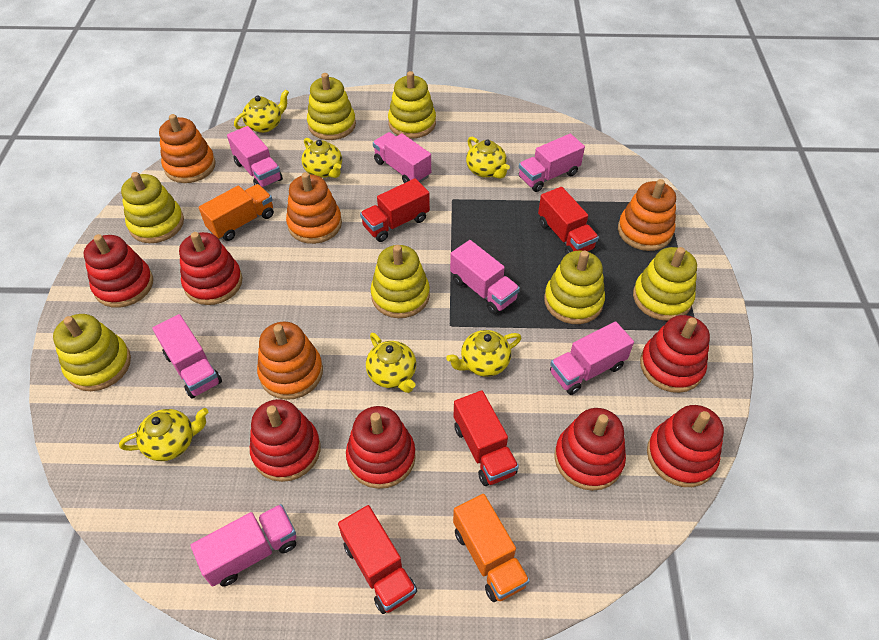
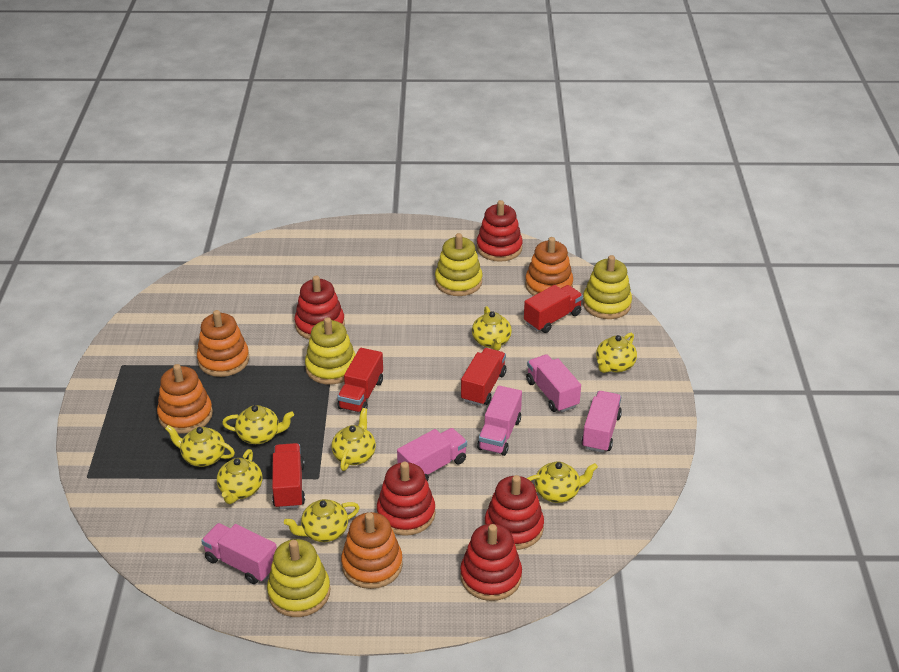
orange truck: [199,184,274,241] [453,494,530,602] = 2 -> none = 0
pink truck: [152,314,222,399] [191,504,296,587] [227,126,283,187] [373,132,431,183] [450,240,520,314] [519,134,585,192] [550,321,634,395] = 7 -> [201,523,277,584] [397,428,467,481] [477,386,522,456] [526,354,581,413] [581,391,622,453] = 5
red stacking toy: [84,234,153,308] [179,232,243,305] [250,399,320,482] [346,406,416,489] [554,408,626,491] [640,315,710,393] [647,405,724,487] = 7 -> [295,275,345,339] [377,462,435,536] [460,524,522,601] [476,200,523,262] [485,475,544,550] = 5
yellow stacking toy: [53,314,131,391] [121,172,184,243] [307,73,356,140] [371,245,430,318] [388,71,436,138] [544,250,605,324] [633,247,697,321] = 7 -> [267,539,330,617] [305,317,356,385] [435,233,482,296] [583,255,632,319] = 4
yellow teapot: [119,408,208,461] [234,89,289,133] [302,138,342,178] [366,333,416,393] [446,330,521,377] [466,137,510,179] = 6 -> [165,425,235,467] [217,449,262,504] [222,405,294,444] [284,499,360,542] [332,408,376,471] [472,306,512,351] [527,461,598,503] [596,333,637,373] = 8

